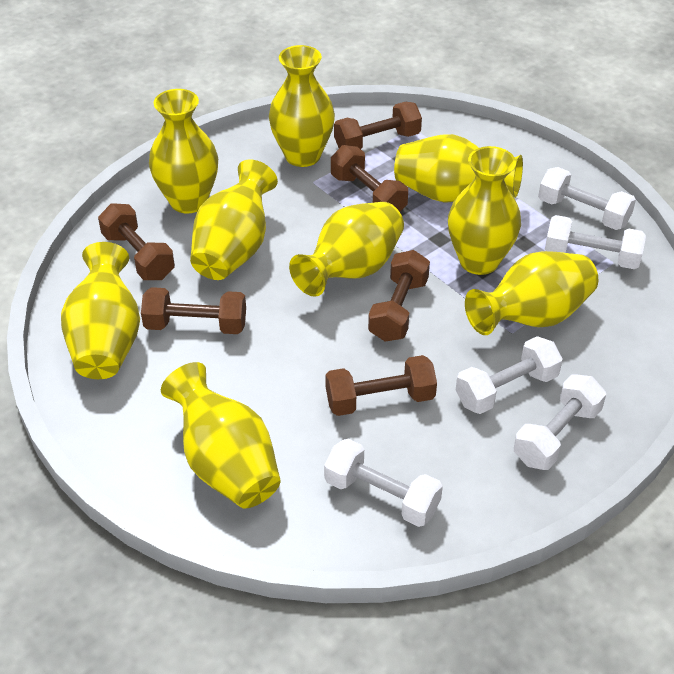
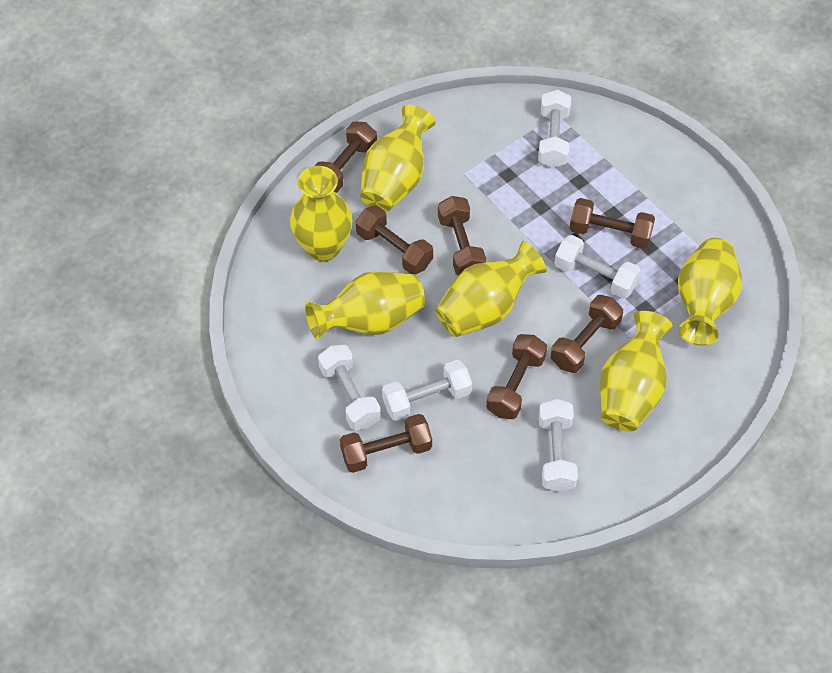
brown dumbbell: [98,203,175,280] [141,287,246,334] [325,355,437,416] [331,145,408,212] [334,102,422,149] [368,250,430,342] = 6 -> [315,122,377,193] [340,414,432,473] [356,205,433,274] [438,196,486,275] [486,334,547,419] [551,295,623,373] [569,198,655,249] = 7
yellow vase: [61,242,140,379] [149,89,218,213] [161,362,281,509] [190,159,278,280] [269,45,335,167] [289,202,404,297] [394,134,523,203] [448,146,521,275] [465,251,598,335] = 9 -> [290,166,353,262] [305,271,425,340] [360,105,435,212] [435,241,547,337] [600,311,673,432] [678,238,742,346] = 6

